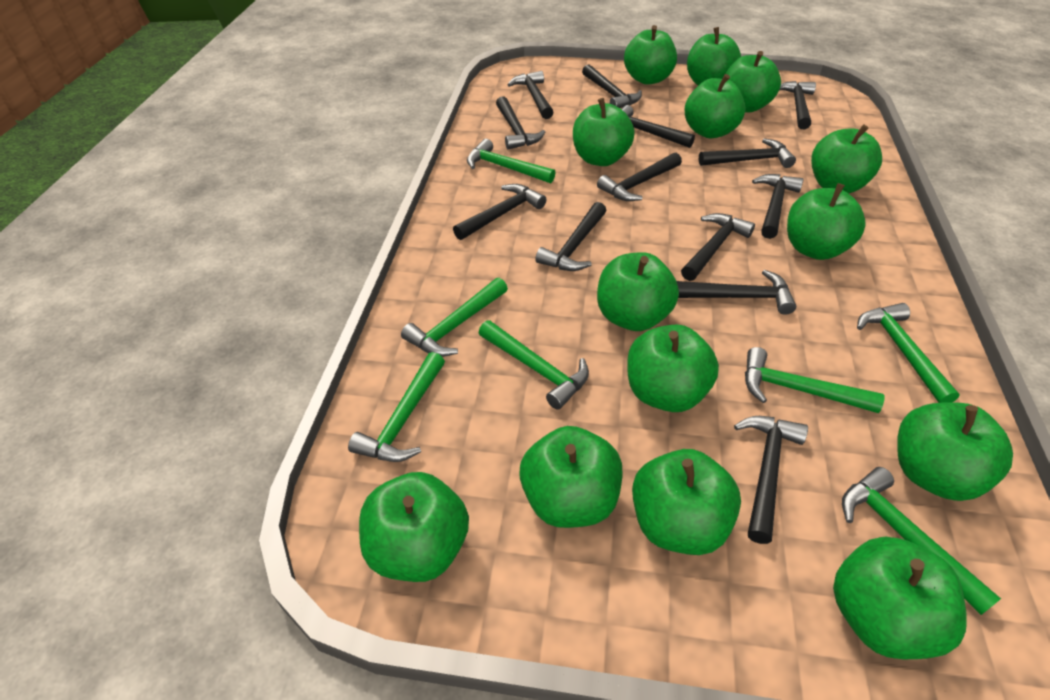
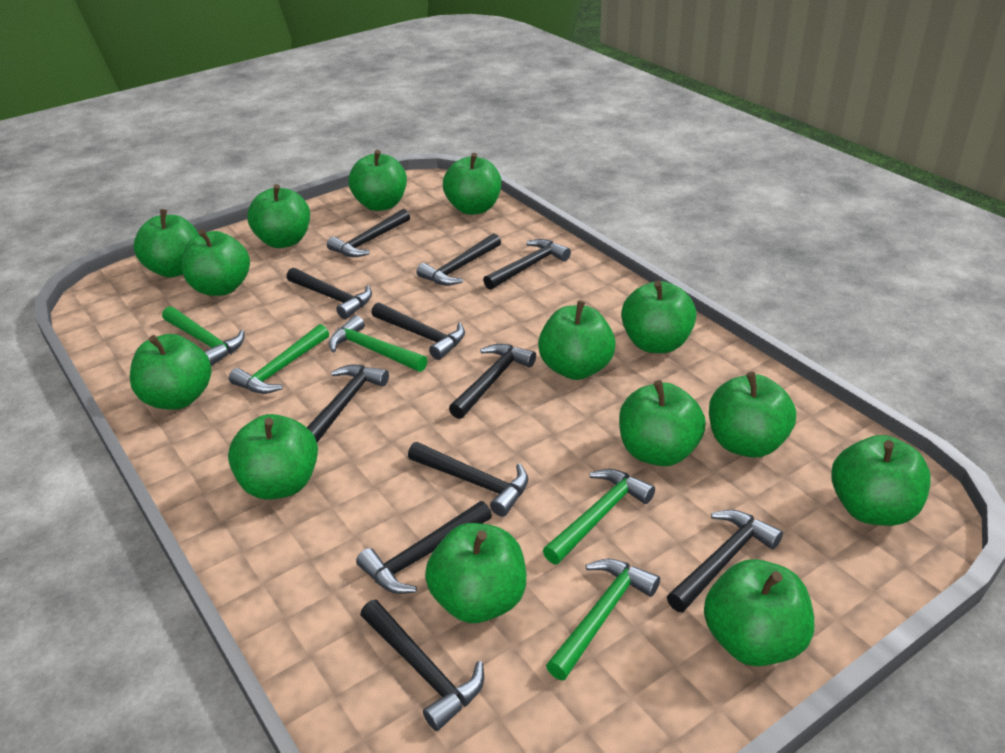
black hammer: [453,184,546,240] [496,96,545,150] [508,71,554,119] [535,202,606,271] [582,65,642,108] [597,153,682,201] [621,105,695,148] [676,270,796,315] [681,213,755,281] [699,138,796,168] [734,416,808,544] [752,174,804,239] [779,81,816,129] = 13 -> [287,268,372,319] [307,365,389,443] [327,209,410,257] [356,501,492,594] [360,600,484,731] [371,303,465,360] [408,442,528,517] [417,233,501,286] [449,344,536,419] [483,239,571,290] [667,510,783,612] = 11
green hammer: [348,352,445,462] [401,278,508,357] [467,139,555,183] [479,320,589,410] [745,347,884,413] [842,467,1001,615] [857,303,960,403] = 7 -> [162,306,244,366] [229,324,329,394] [329,315,427,372] [543,469,655,564] [546,558,660,680] = 5

